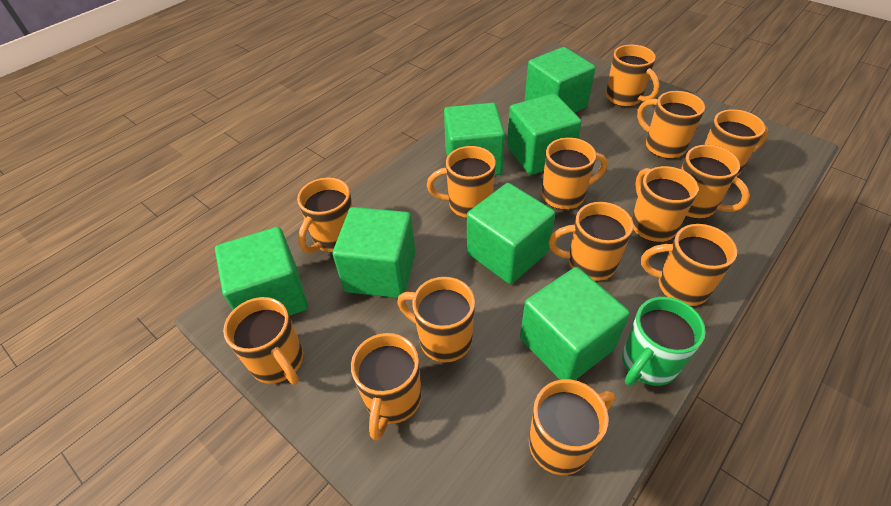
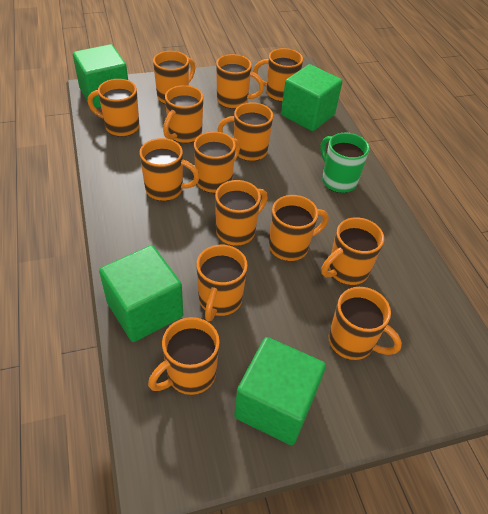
green cube: [215,227,308,316] [333,207,415,298] [444,103,505,175] [467,183,555,284] [507,93,582,175] [520,267,630,380] [525,47,595,113] = 7 -> [73,44,128,108] [99,245,183,342] [234,337,326,445] [281,64,343,131] = 4

